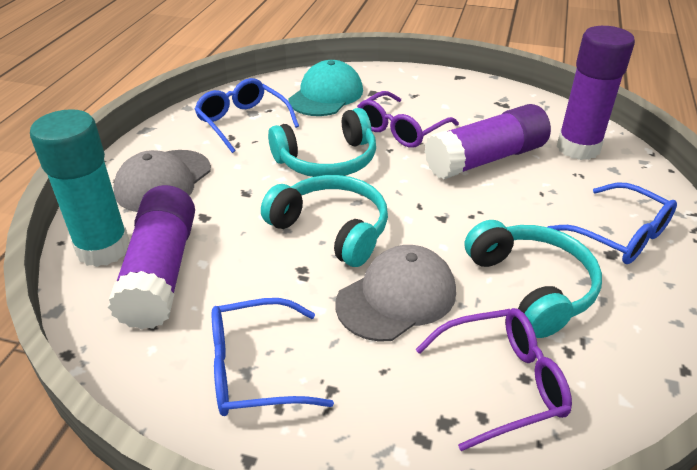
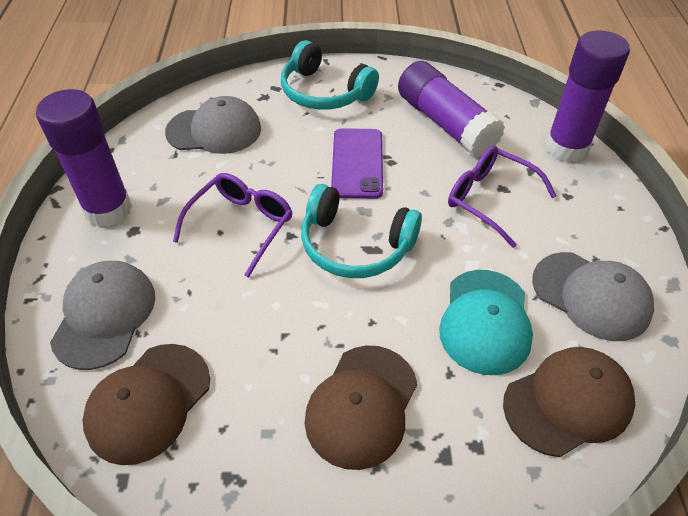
blue glasses: [194,78,299,153] [212,298,334,416] [548,182,677,264] = 3 -> none = 0
brown cap: none = 0 -> [83,344,210,465] [305,346,417,470] [503,347,635,457] = 3
grey cap: [113,150,211,212] [335,245,456,342] = 2 -> [50,261,155,370] [165,96,261,154] [532,252,654,341] = 3
purple phone: none = 0 -> [331,128,383,199] = 1
turquoise glue stick: [30,109,130,267] = 1 -> none = 0
turquoise headphones: [261,175,388,267] [268,108,376,177] [465,220,602,338] = 3 -> [281,40,379,110] [301,184,422,278] = 2

